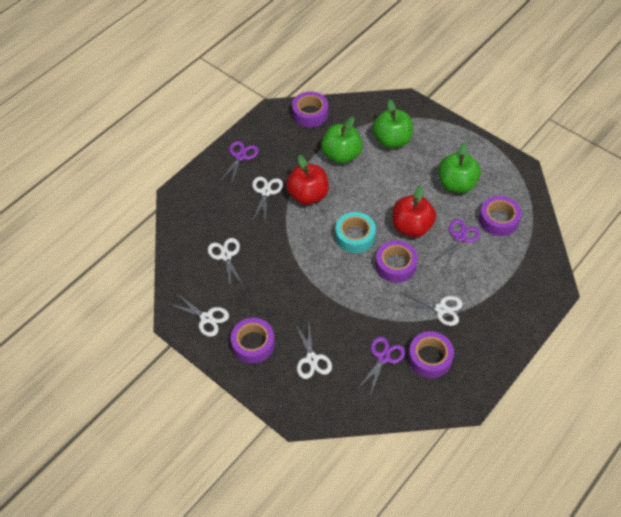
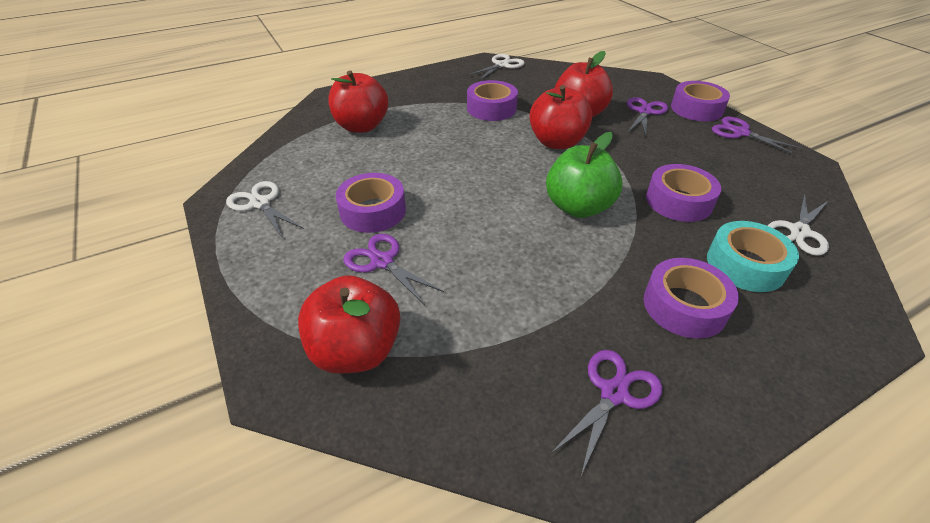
green apple: [321,117,363,164] [372,99,413,148] [438,143,481,193] = 3 -> [546,132,623,218] = 1
purple scissors: [220,141,259,185] [358,337,405,396] [434,219,480,267] = 3 -> [344,234,444,305] [550,350,662,475] [627,97,668,136] [712,117,802,155] = 4
red apple: [286,155,329,205] [392,186,436,237] = 2 -> [298,275,400,374] [328,70,388,133] [529,85,592,149] [555,51,613,117] = 4
white scissors: [169,293,229,337] [208,238,244,290] [252,176,283,222] [295,322,332,379] [398,292,463,326] = 5 -> [226,181,304,237] [467,54,524,80] [767,193,829,256] = 3

